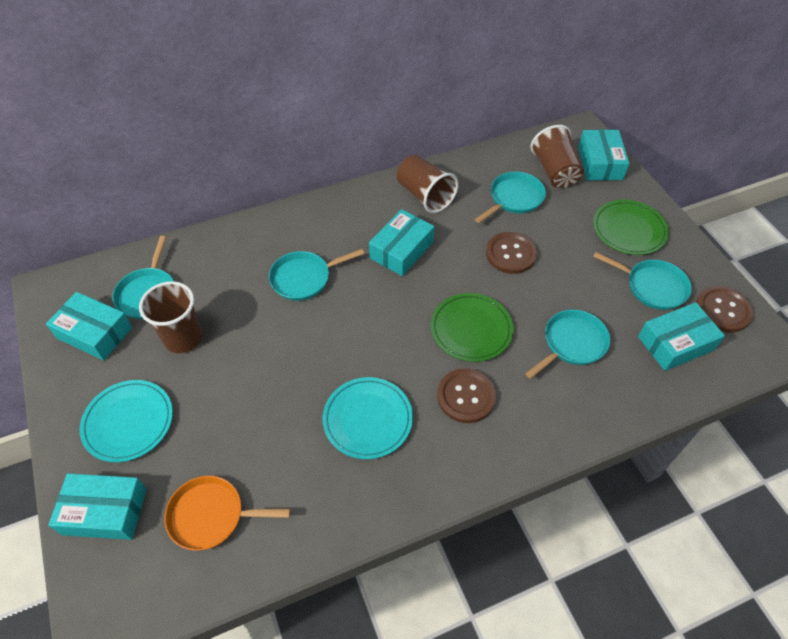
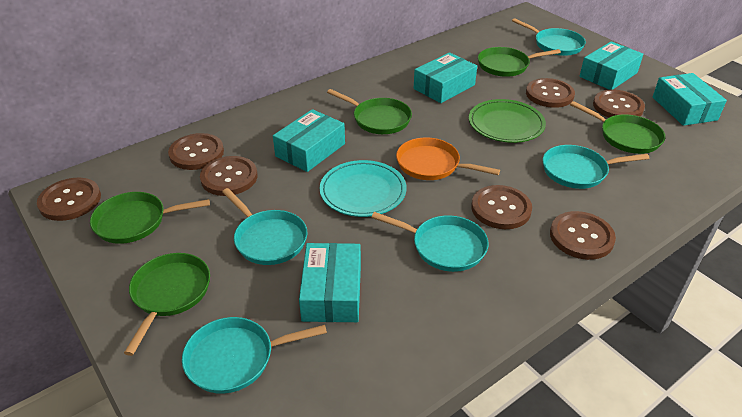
brown button: [437,368,496,423] [486,232,537,274] [696,286,754,333] = 3 -> [37,178,101,221] [168,133,224,170] [200,156,257,196] [471,185,532,229] [526,78,575,108] [550,211,616,260] [593,90,645,118] = 7
brown cup: [139,281,202,353] [397,154,458,213] [531,125,584,188] = 3 -> none = 0
green pan: none = 0 -> [90,192,210,244] [124,253,210,356] [327,89,412,134] [478,47,561,77] [570,101,665,154] = 5
green plate: [431,293,513,362] [593,200,669,255] = 2 -> [469,99,546,143] = 1
turquoise plate: [79,380,173,462] [322,377,413,459] = 2 -> [320,160,407,217] = 1

